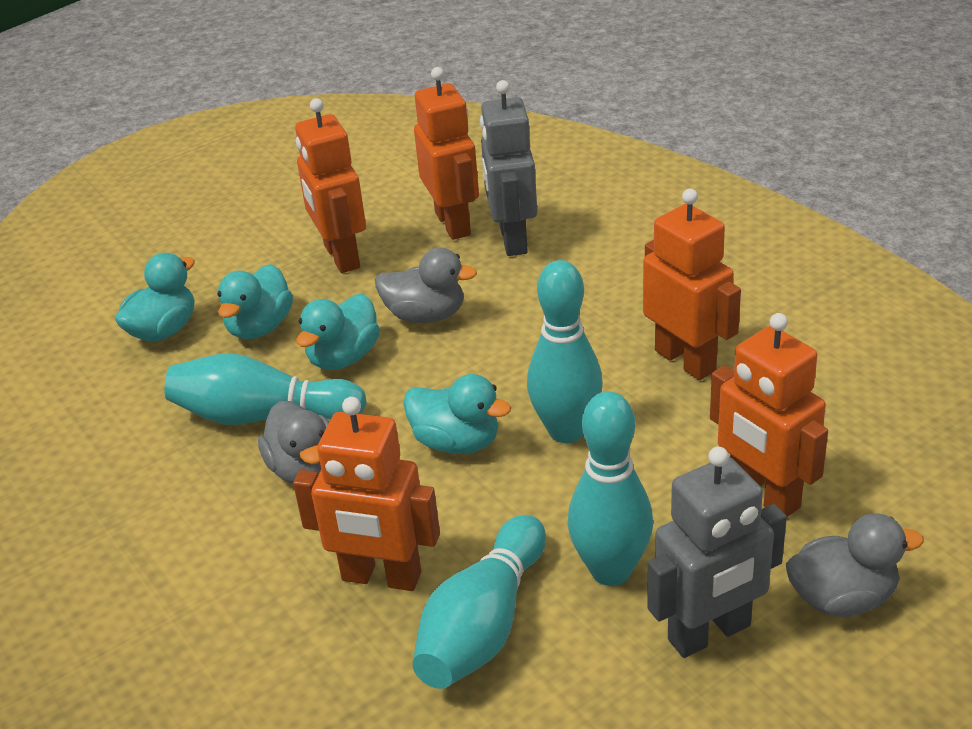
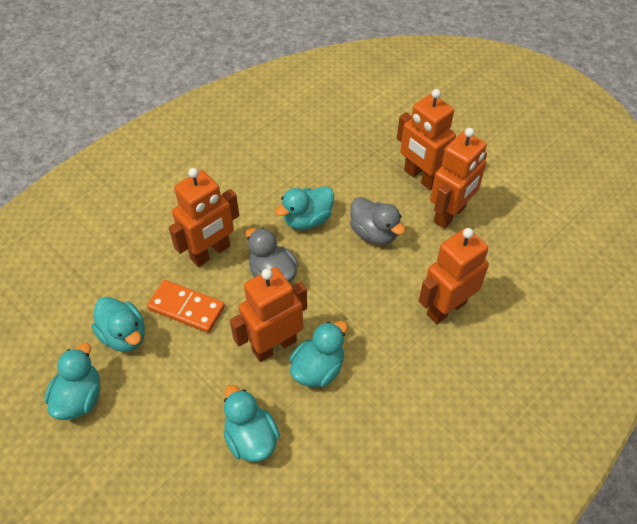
grey duck: [258,401,329,484] [375,247,477,323] [786,513,924,617] = 3 -> [246,228,298,282] [350,197,406,245] = 2
grey robot: [480,80,537,256] [647,447,787,658] = 2 -> none = 0
orange domino: none = 0 -> [147,280,225,333] = 1
turquoise bowling pin: [164,353,367,425] [412,515,546,689] [527,260,603,443] [568,391,653,586] = 4 -> none = 0
turquoise duck: [115,253,195,342] [217,264,293,339] [296,294,380,370] [403,374,511,454] = 4 -> [44,343,100,420] [92,297,145,352] [224,385,280,462] [275,186,334,229] [290,321,348,387] = 5

